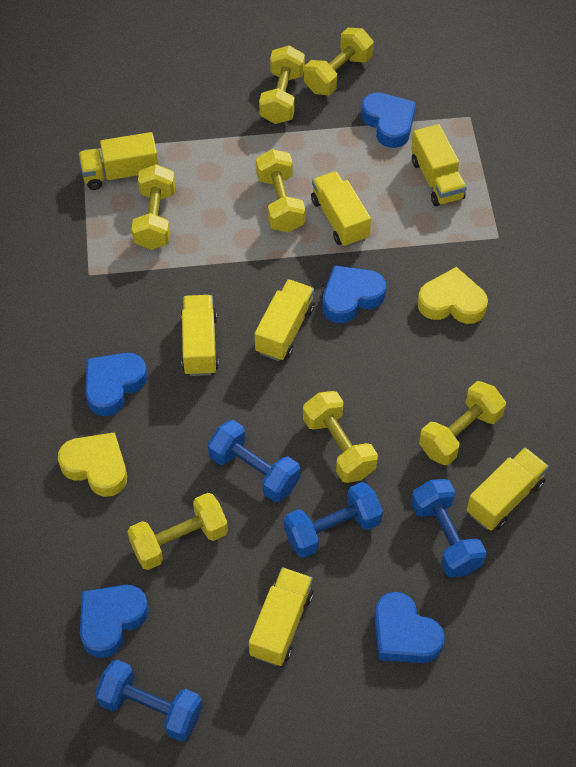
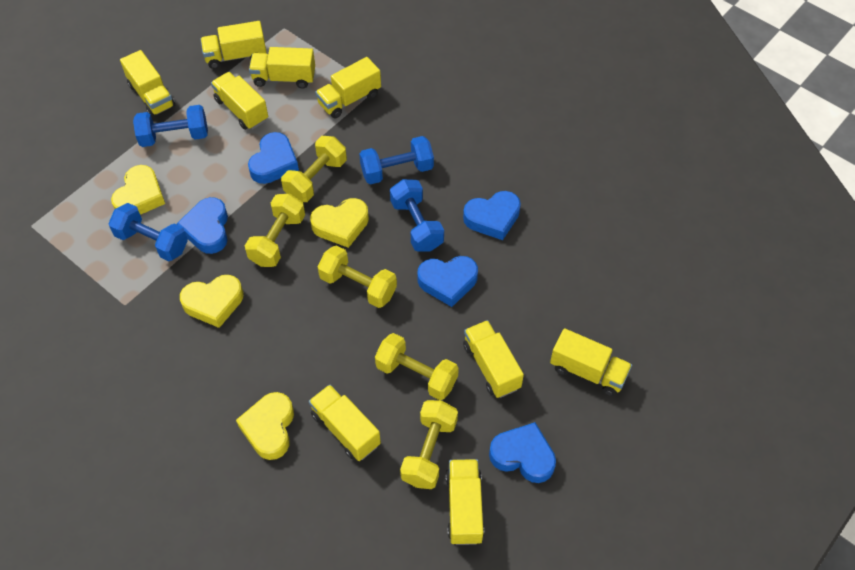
yellow dumbbell: [127,493,228,570] [132,164,175,250] [256,149,305,232] [259,45,305,124] [303,391,378,483] [304,28,374,95] [419,381,506,465] = 7 -> [245,194,305,267] [281,136,347,202] [318,245,397,308] [375,333,459,400] [400,400,458,489] = 5
yellow heart: [58,432,127,497] [418,267,488,324] = 2 -> [111,165,165,215] [180,275,243,328] [236,392,294,460] [310,198,369,248] = 4
yellow truck: [79,132,158,190] [181,295,219,376] [249,567,314,666] [255,279,315,361] [311,171,371,247] [411,124,467,206] [467,447,549,531] = 7 -> [120,50,175,117] [201,21,266,69] [211,72,268,130] [249,47,315,89] [309,384,381,461] [315,57,381,118] [446,459,484,545] [463,320,524,398] [550,328,632,396] = 9

